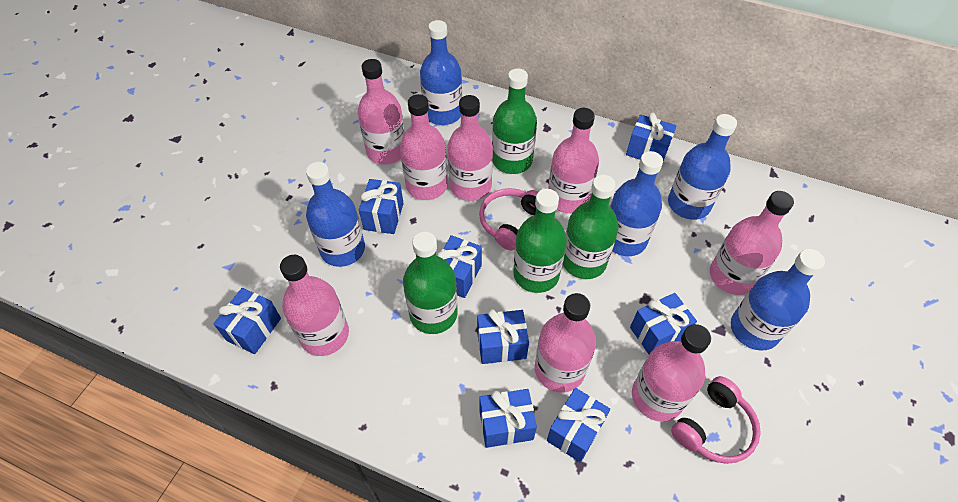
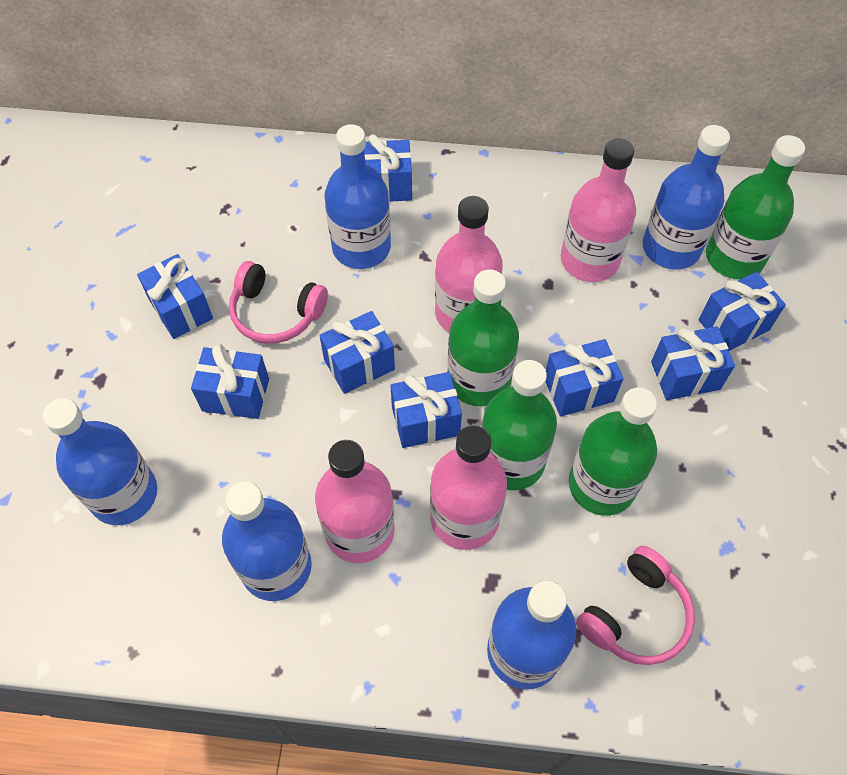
pink bottle: [280,255,349,356] [358,59,405,164] [400,94,448,200] [447,95,493,201] [535,293,596,393] [548,108,599,213] [632,324,711,422] [710,191,794,295] = 8 -> [315,440,394,563] [430,425,507,550] [435,196,503,332] [561,138,636,282] = 4

